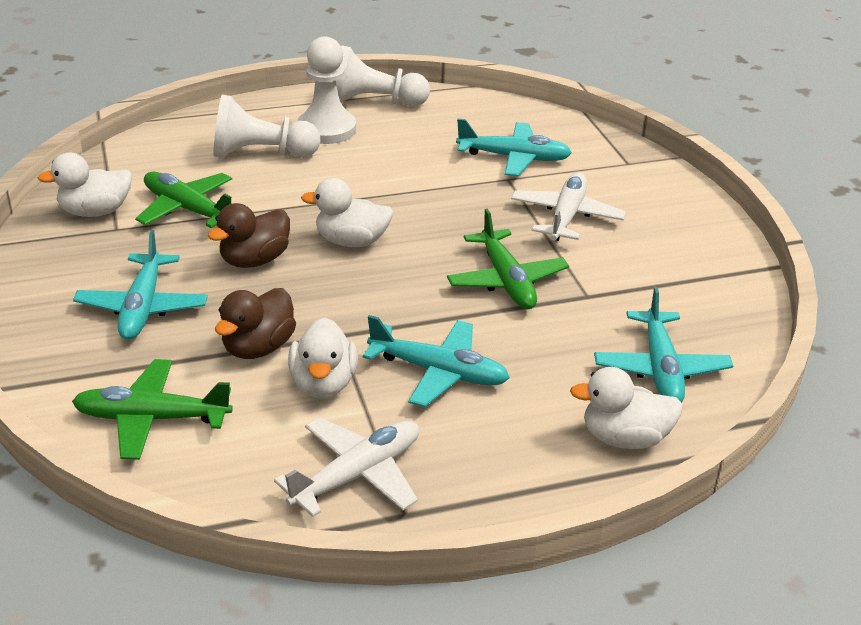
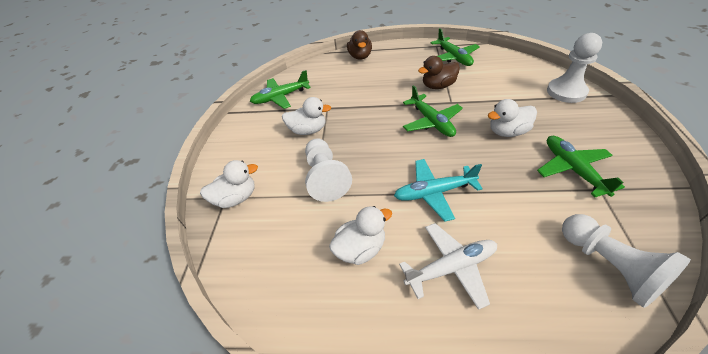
green plane: [72,359,233,460] [135,172,232,228] [447,209,569,309] = 3 -> [250,70,311,109] [403,85,463,137] [431,28,480,66] [537,136,625,197] = 4
turquoise plane: [73,230,208,340] [363,315,510,407] [456,118,572,176] [594,287,733,403] = 4 -> [394,159,483,222] = 1
white plane: [274,418,419,517] [511,173,626,241] = 2 -> [399,223,497,310] = 1

